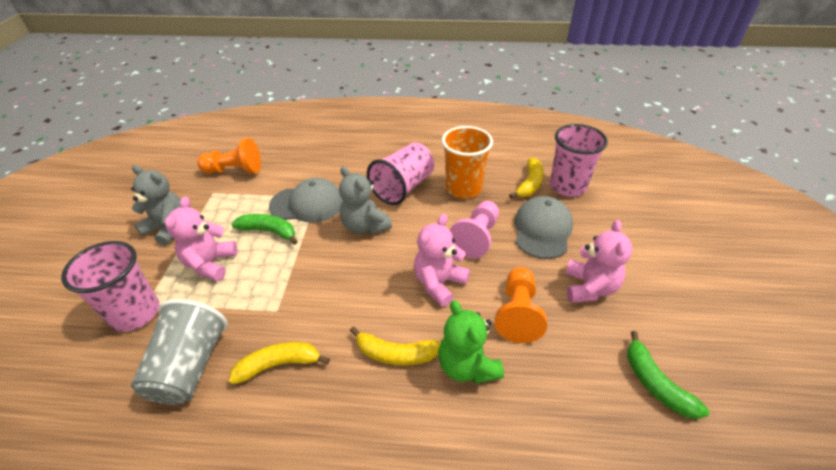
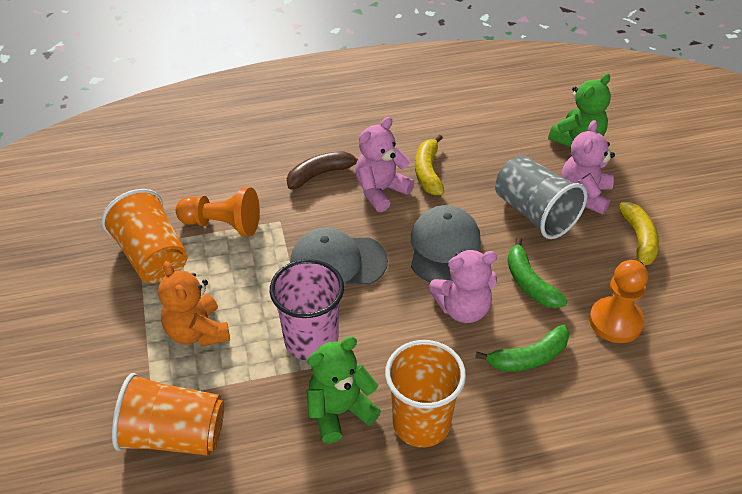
brown banana: none = 0 -> [287,151,358,189] = 1
green teddy bear: [438,300,504,384] = 1 -> [307,336,381,443] [548,73,611,147] = 2
grey teddy bear: [131,165,181,246] [339,166,392,234] = 2 -> none = 0
orange cup: [442,126,493,198] = 1 -> [101,189,188,283] [112,373,224,456] [385,340,466,447] = 3
orange teddy bear: none = 0 -> [158,261,230,347] = 1
pink cup: [61,241,159,332] [367,143,434,205] [550,124,608,196] = 3 -> [270,259,344,361] = 1
pink pawn: [450,201,499,259] = 1 -> none = 0
yellow banana: [229,342,330,385] [350,326,441,366] [509,158,544,198] = 3 -> [415,134,444,195] [619,202,659,265] = 2

